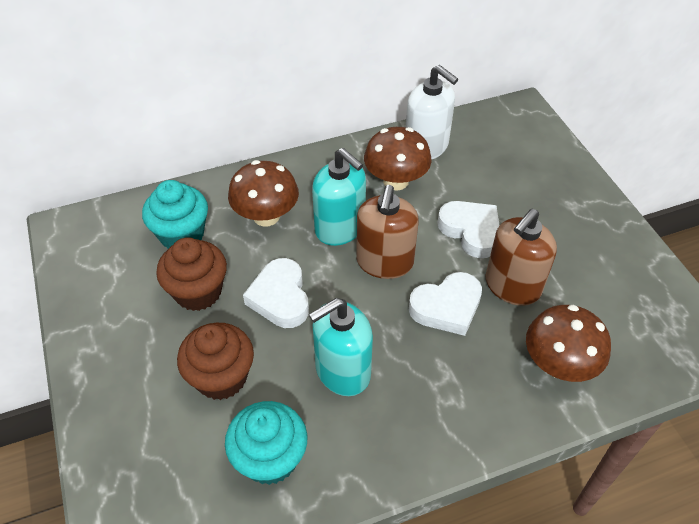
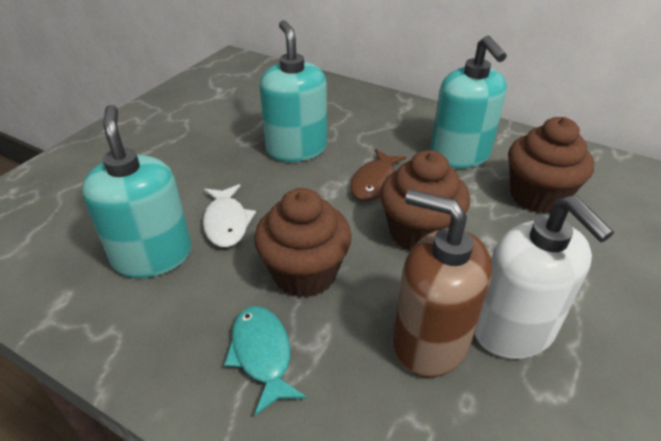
brown cupcake: [156,237,227,311] [177,323,254,400] = 2 -> [254,188,352,298] [380,150,470,251] [508,117,594,214] = 3
brown fish: none = 0 -> [350,149,406,201] = 1
brown mushroom: [228,160,299,227] [364,127,431,191] [526,305,611,382] = 3 -> none = 0
brown soap dispenser: [356,185,419,279] [485,209,557,306] = 2 -> [393,189,492,378] = 1
turquoise cupcake: [142,180,208,249] [225,401,307,485] = 2 -> none = 0
turquoise fish: none = 0 -> [224,306,307,415] = 1
turquoise soap dispenser: [309,298,373,396] [312,148,366,246] = 2 -> [82,105,191,278] [260,20,327,162] [430,35,507,168] = 3
white fish: none = 0 -> [203,184,256,247] = 1
white heart: [243,258,309,328] [409,272,482,336] [437,201,500,258] = 3 -> none = 0

